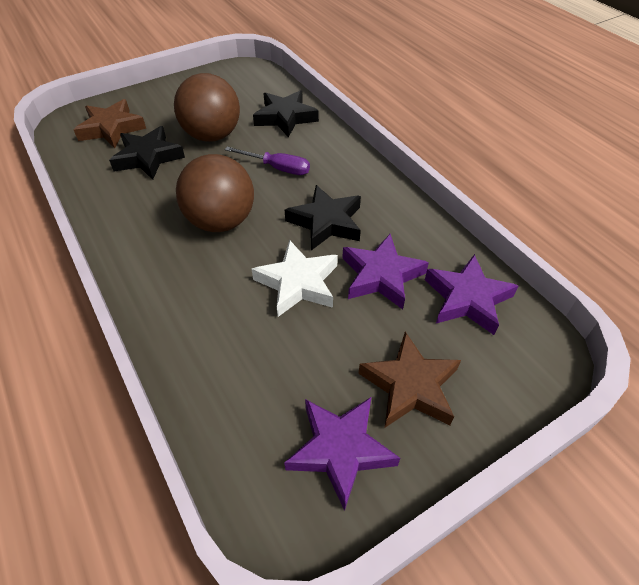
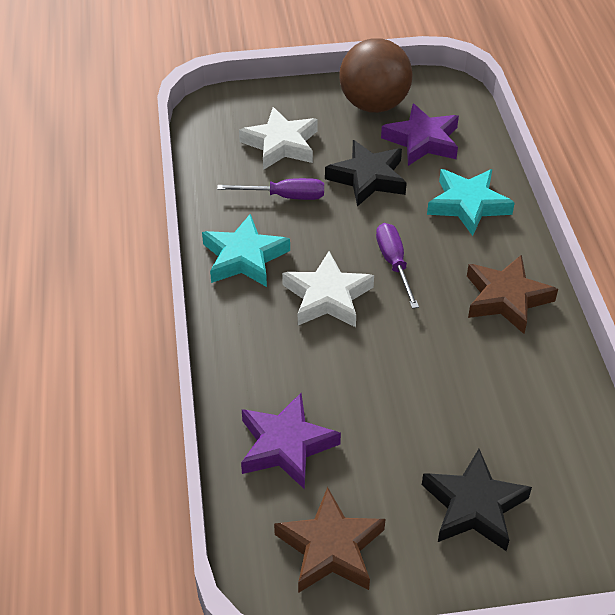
black star: [109,126,185,180] [253,90,319,138] [285,185,361,250] = 3 -> [325,140,407,207] [422,449,532,551] = 2
brown ball: [174,73,240,142] [176,154,254,232] = 2 -> [339,38,412,113] = 1
purple screwdriver: [225,147,310,175] = 1 -> [217,178,324,200] [376,223,419,309] = 2
purple star: [284,397,400,511] [342,234,429,309] [425,254,518,335] = 3 -> [241,393,341,489] [381,104,459,166] = 2
turquoise star: none = 0 -> [202,214,290,287] [427,169,515,236] = 2
white star: [252,240,338,317] = 1 -> [239,107,318,170] [282,251,374,327] = 2

